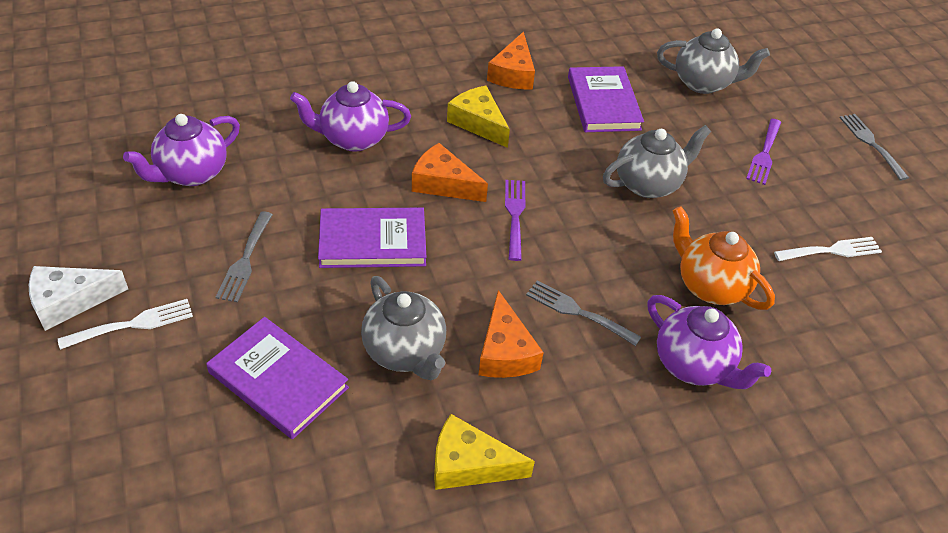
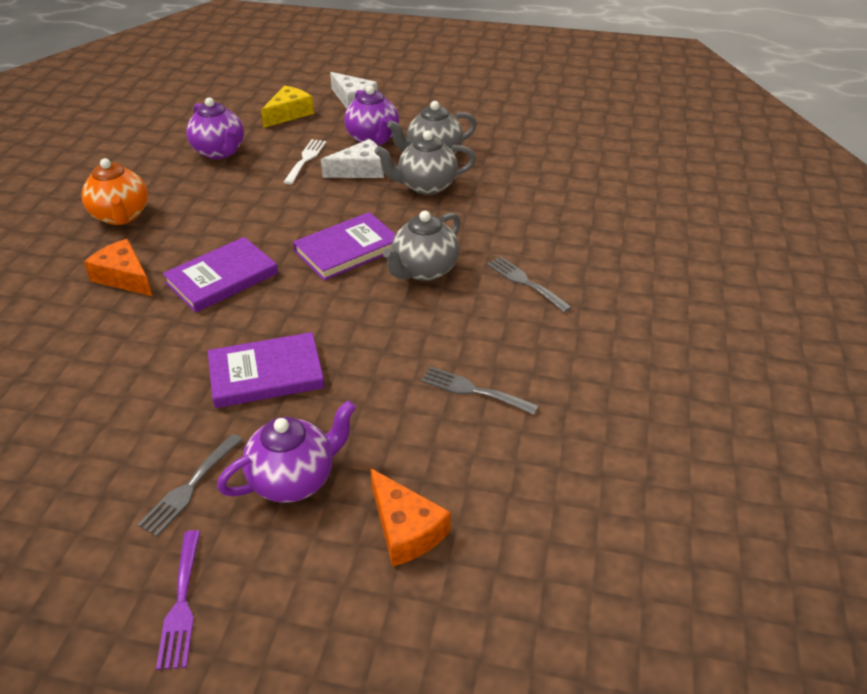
orange cheese: [412,143,488,202] [478,290,544,378] [487,32,535,89] = 3 -> [84,239,152,296] [370,468,450,567] = 2
purple fork: [505,180,525,261] [746,119,781,185] = 2 -> [156,530,200,670] = 1
white cheese: [29,266,128,331] = 1 -> [321,139,384,178] [330,72,377,109] = 2
white fork: [58,299,193,350] [774,237,882,261] = 2 -> [284,139,326,184] = 1
yellow cheese: [434,414,535,490] [447,86,510,148] = 2 -> [261,85,314,128] = 1

